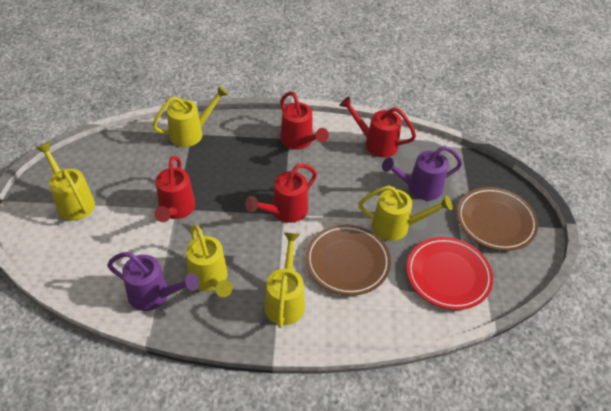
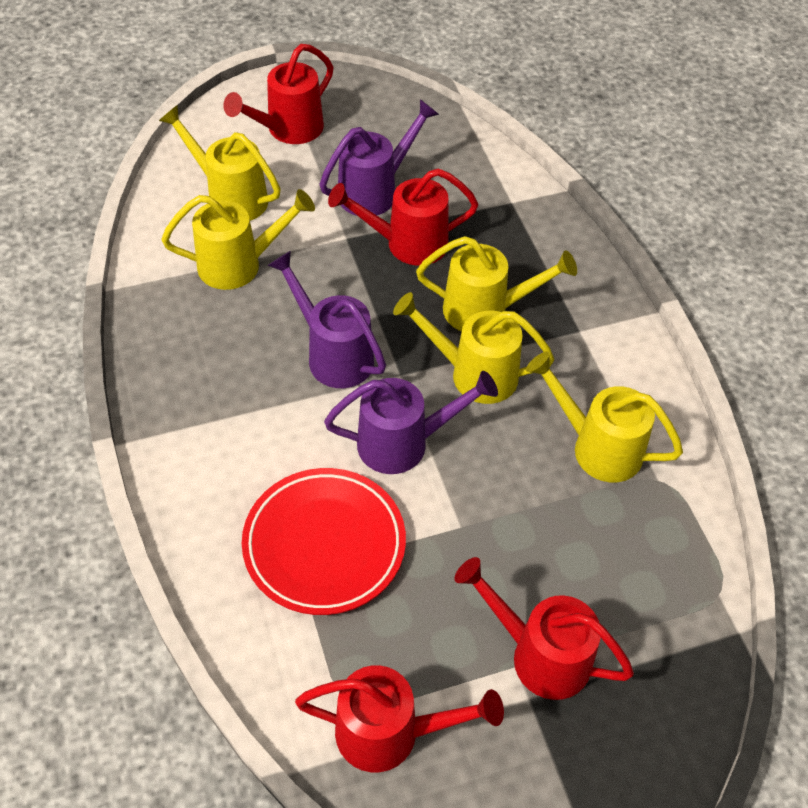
brown plate: [305,224,391,296] [457,187,538,251] = 2 -> none = 0
purple watering can: [107,252,199,311] [382,146,462,200] = 2 -> [268,251,386,388] [320,99,439,216] [324,371,498,474] = 3

